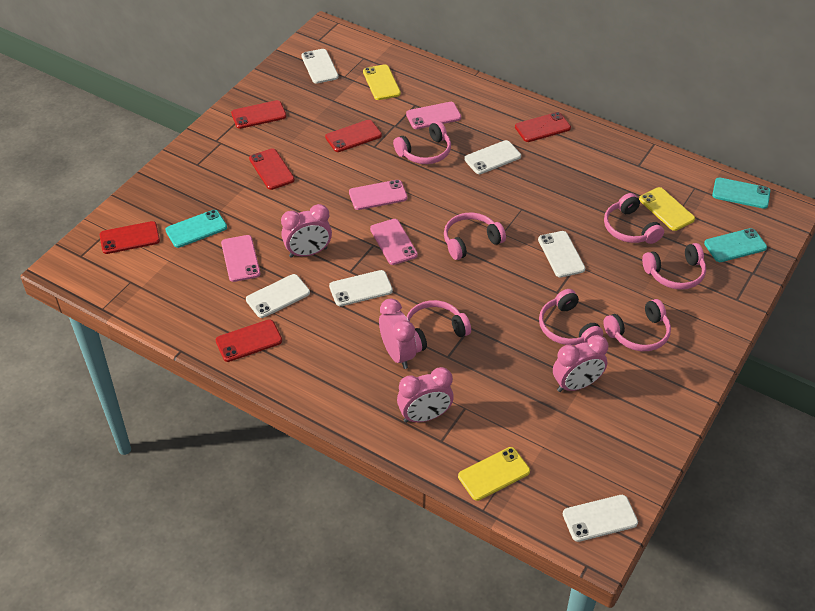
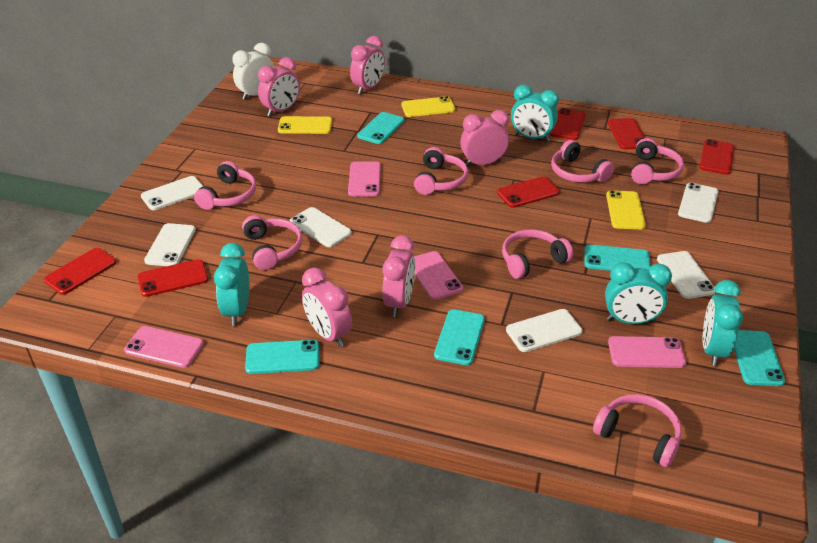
pink clock: [281,204,332,258] [379,298,416,369] [397,367,454,423] [553,335,608,392] = 4 -> [258,57,300,117] [302,267,352,347] [350,36,385,94] [382,235,415,317] [460,110,509,167] = 5
turquoise clock: none = 0 -> [214,243,249,326] [511,85,559,142] [605,262,672,324] [703,280,743,366] = 4
turquoise phone: [165,210,227,248] [704,228,767,262] [712,177,770,209] = 3 -> [245,340,319,374] [357,112,405,144] [434,309,485,365] [584,245,651,271] [734,330,785,386] = 5
white clock: none = 0 -> [232,43,274,100] = 1

